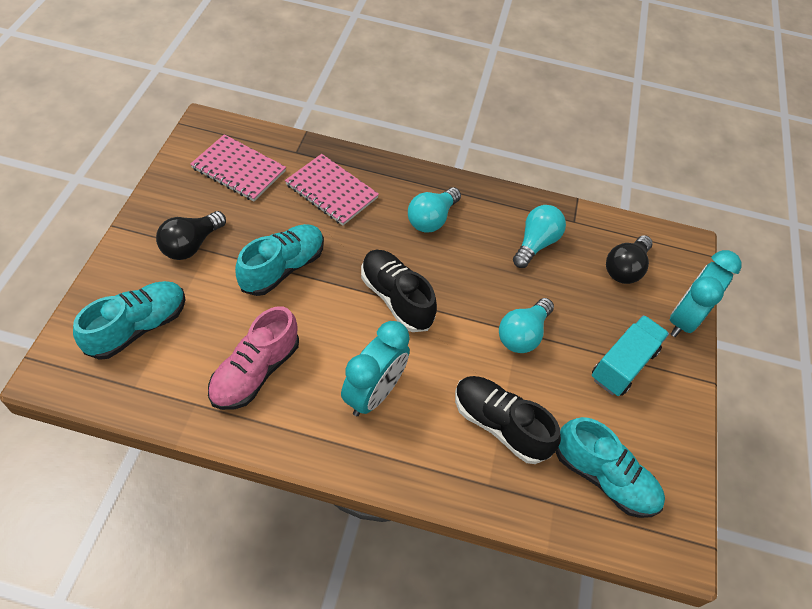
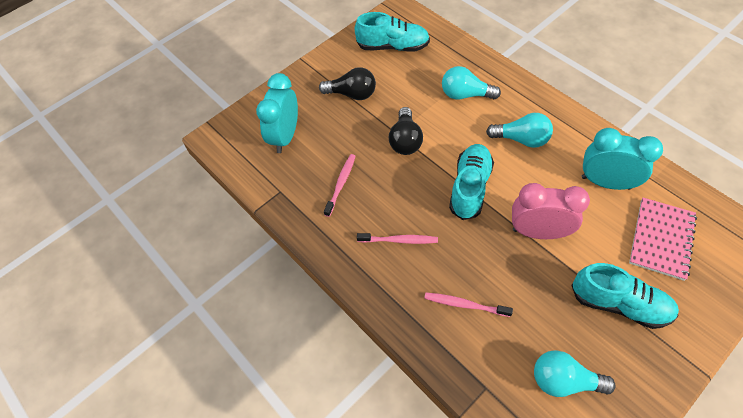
black shoe: [361,250,437,332] [455,376,561,464] = 2 -> none = 0
pink clock: none = 0 -> [512,183,590,239] = 1
pink notebook: [190,134,286,201] [285,154,379,226] = 2 -> [629,197,697,281] = 1
pink shoe: [208,306,299,410] = 1 -> none = 0
pink toothbrush: none = 0 -> [324,154,356,217] [357,233,438,244] [424,293,513,317] = 3
turquoise truck: [592,315,669,396] = 1 -> none = 0

